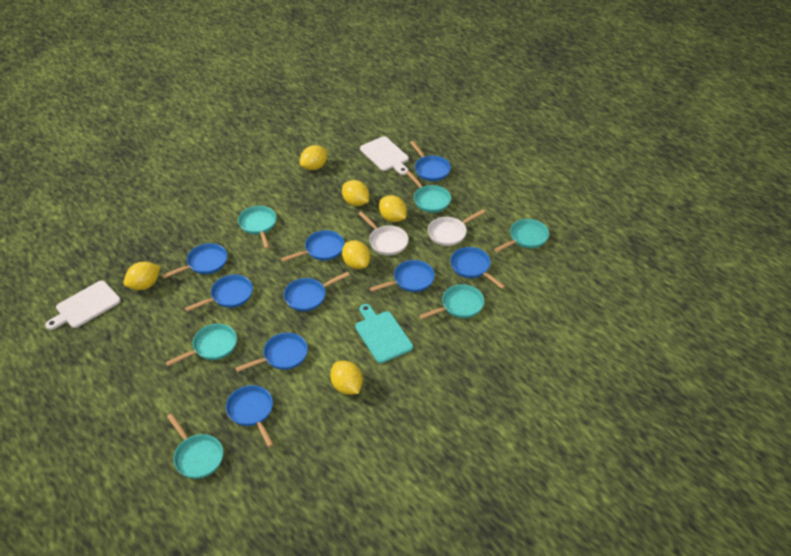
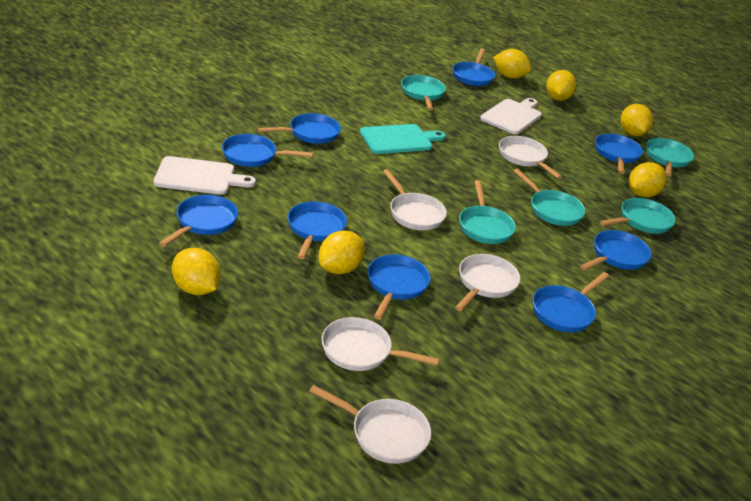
turquoise pan: [165,324,237,366] [167,413,223,479] [238,206,276,249] [406,171,451,213] [419,284,484,319] [494,219,549,252] = 6 -> [401,75,446,110] [459,180,516,244] [513,169,585,226] [600,198,676,234] [646,138,694,176] = 5
white pan: [358,211,409,255] [428,209,485,246] = 2 -> [309,385,431,464] [321,317,439,371] [383,169,447,230] [455,254,520,311] [499,136,562,179] = 5

